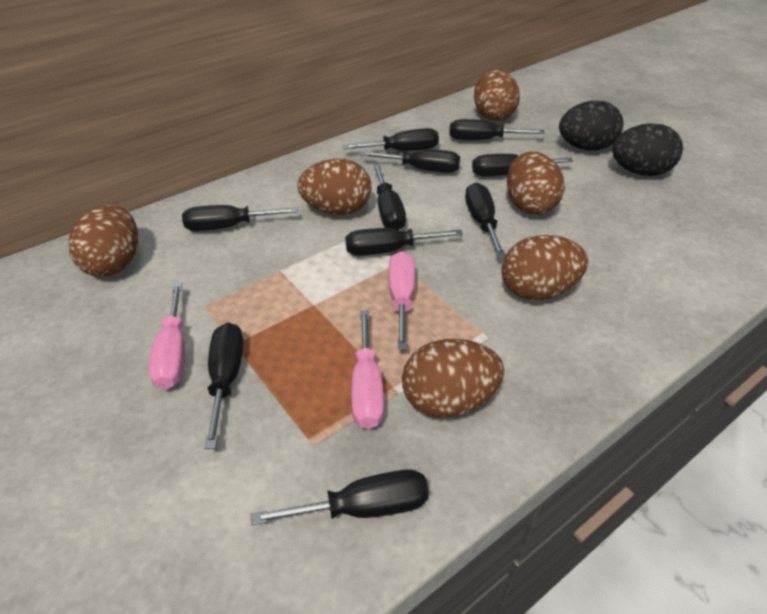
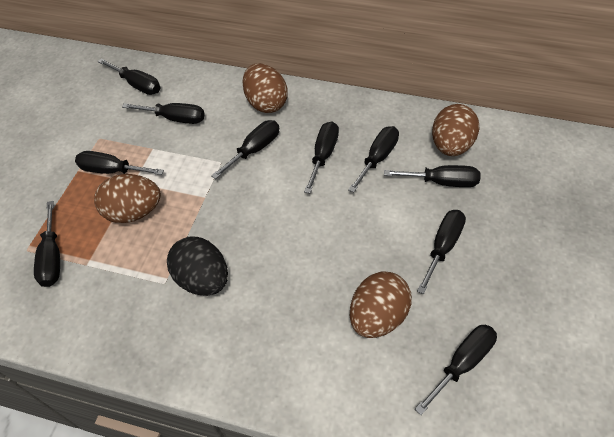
black egg: [559,101,624,151] [612,123,683,176] = 2 -> [167,236,228,296] = 1
brown egg: [68,205,138,277] [297,159,372,215] [402,339,504,417] [474,69,520,121] [501,235,588,300] [507,151,565,215] = 6 -> [94,174,161,223] [243,63,288,113] [350,272,412,338] [432,104,479,156] = 4
pink screwdriver: [148,282,185,390] [351,310,384,429] [389,251,415,349] = 3 -> none = 0

